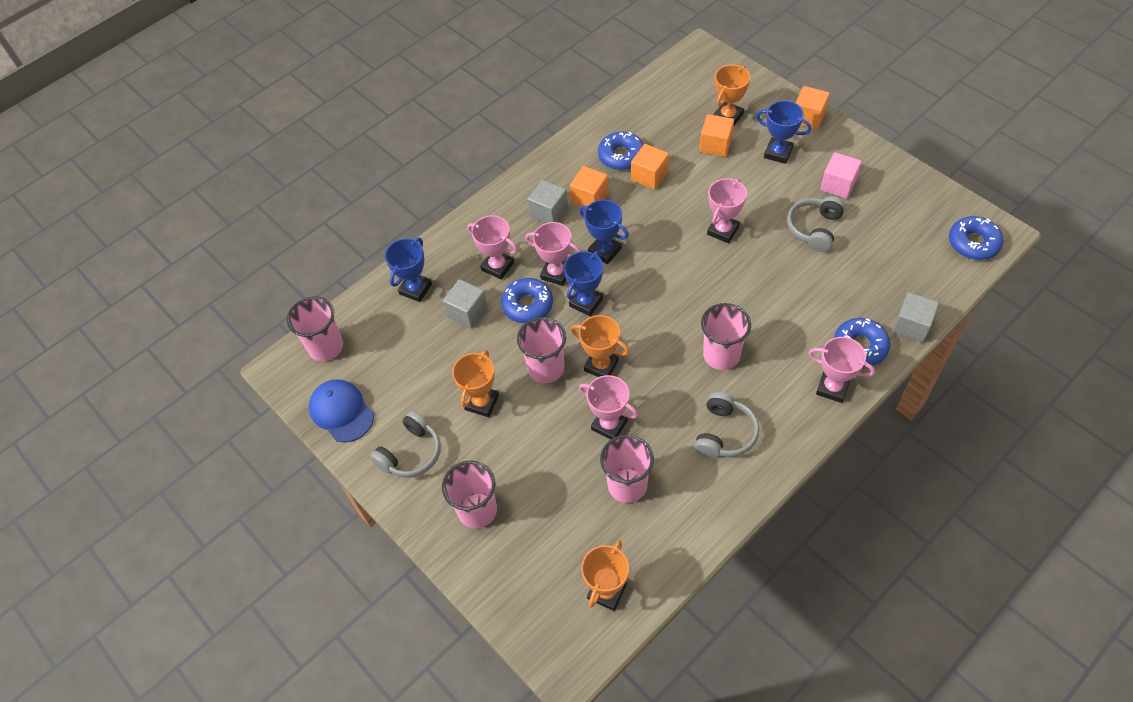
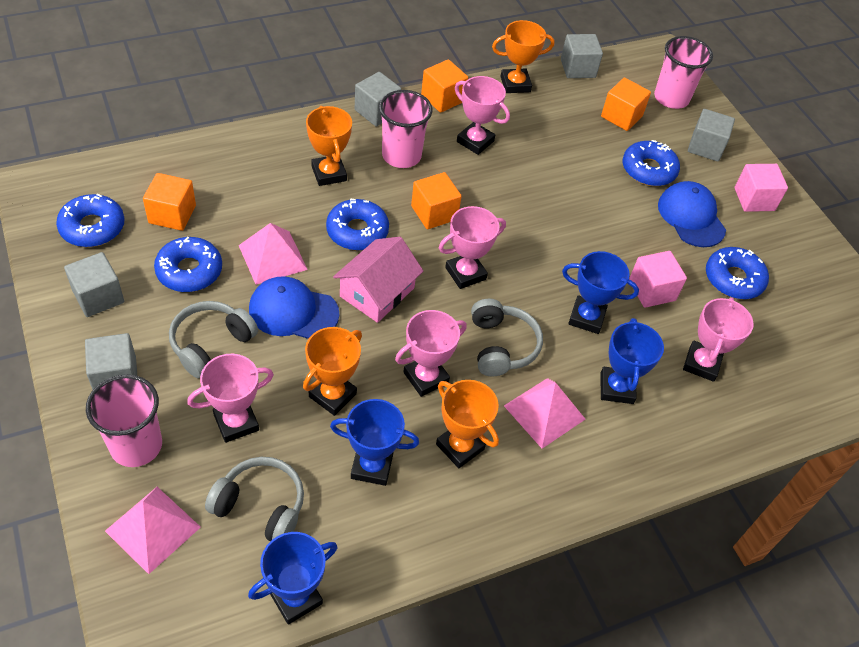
blue cap: [309,379,374,442] = 1 -> [249,276,339,339] [658,181,726,247] = 2
blue donut: [501,278,553,323] [598,132,644,170] [834,318,890,366] [949,216,1003,260] = 4 -> [56,194,124,247] [154,237,222,292] [326,199,389,251] [623,140,680,186] [706,247,769,299] = 5
grey cube: [443,279,488,329] [528,180,568,223] [892,292,939,343] = 3 -> [64,252,124,317] [85,333,137,390] [355,72,401,126] [561,34,603,78] [688,109,735,161] = 5
pink cube: [820,152,862,199] = 1 -> [629,251,687,308] [735,164,788,212] = 2
pink cup: [287,296,343,361] [442,460,497,529] [517,317,566,383] [600,435,654,503] [701,303,751,370] = 5 -> [86,374,162,467] [379,90,432,168] [654,36,713,109] = 3
pink house: none = 0 -> [333,237,423,323] = 1
pink pyramid: none = 0 -> [105,487,201,574] [239,223,308,285] [504,378,586,448] = 3

